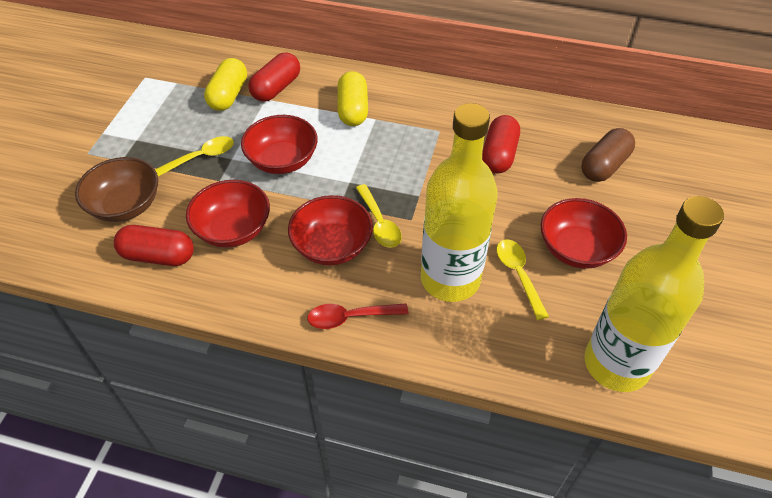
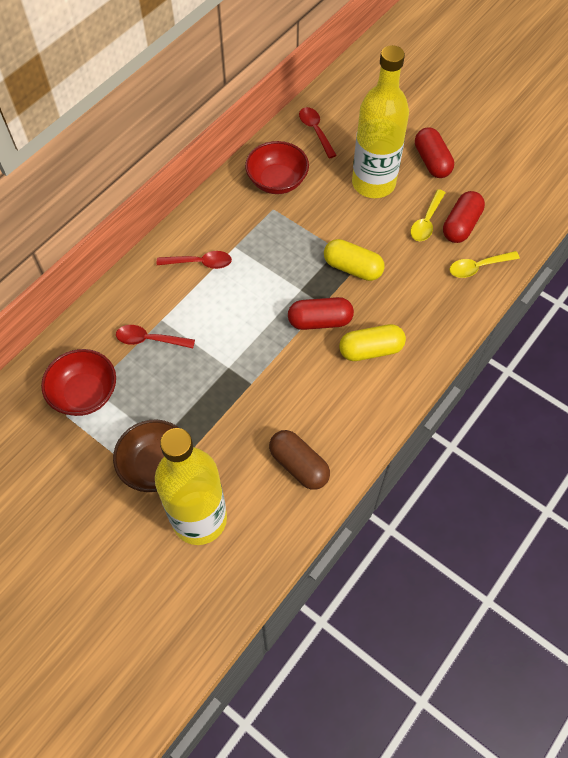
red bowl: [186,180,270,248] [241,115,318,174] [288,195,373,265] [541,198,627,269] = 4 -> [41,349,116,416] [245,141,309,194] = 2
red spoon: [307,303,408,329] = 1 -> [116,325,195,348] [157,251,232,269] [299,107,337,158] = 3
yellow spoon: [155,136,234,177] [356,184,402,248] [496,239,549,320] = 3 -> [411,189,446,241] [449,251,520,278] = 2

